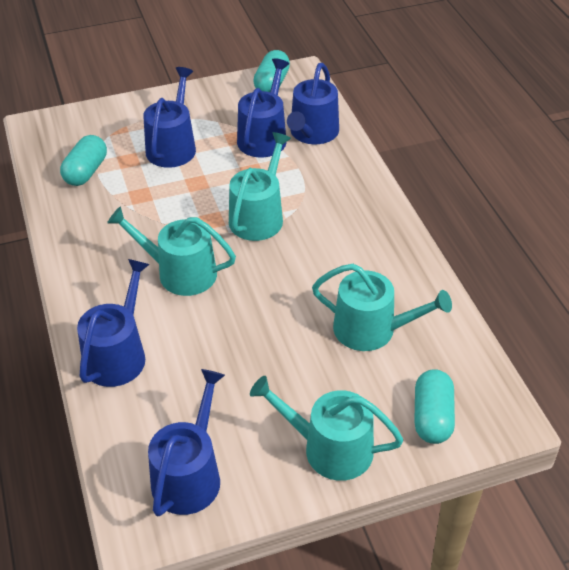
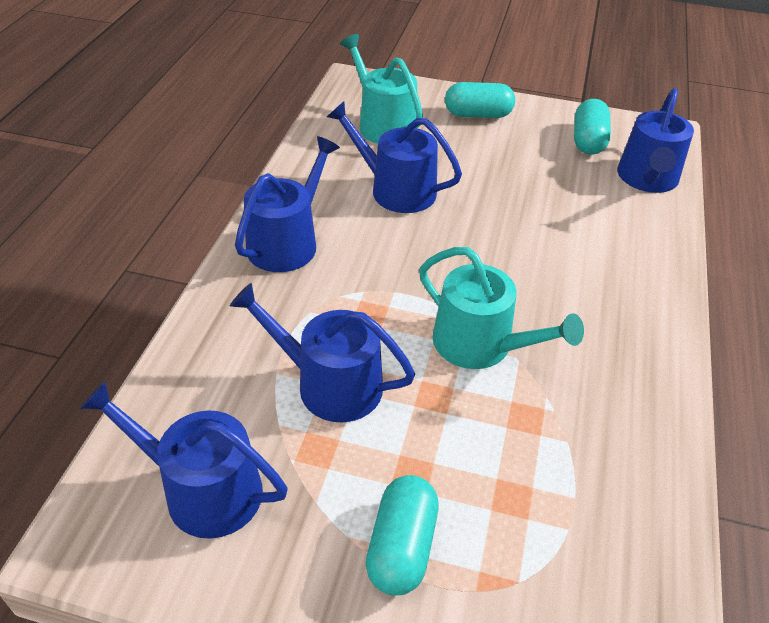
turquoise watering can: [107,207,236,296] [229,132,291,241] [250,376,404,481] [312,264,452,351] = 4 -> [340,34,423,144] [419,247,584,369] = 2

